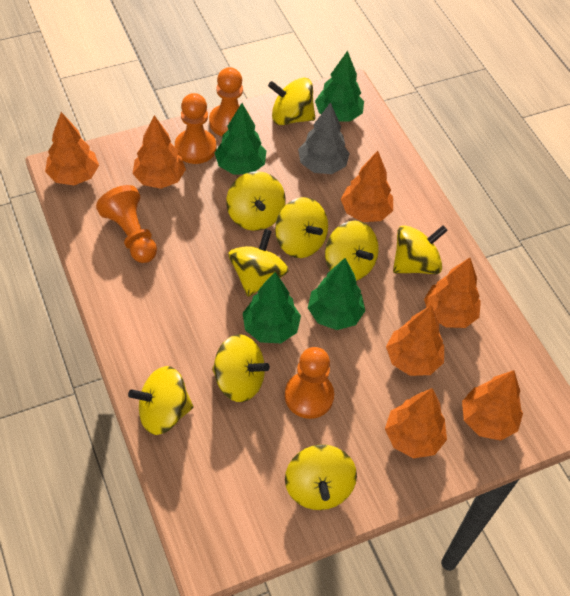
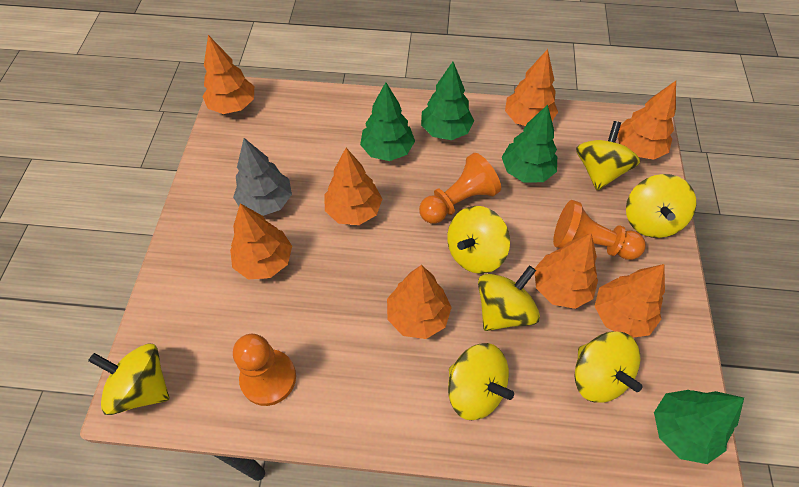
orange pawn: [96,185,157,263] [175,93,216,164] [209,67,249,137] [285,347,334,419] = 4 -> [233,334,296,406] [419,153,501,224] [553,200,646,260] = 3
orange tree: [45,112,99,185] [133,115,186,189] [341,151,393,222] [385,388,447,458] [386,306,444,376] [424,258,481,328] [462,370,523,441] = 7 -> [202,35,254,114] [230,203,292,279] [324,148,382,225] [387,265,452,339] [505,49,558,126] [534,233,598,309] [594,264,665,338] [618,81,676,160] = 8
yellow spinning top: [128,366,194,435] [212,334,270,402] [226,171,285,231] [228,229,289,297] [268,78,315,125] [275,197,328,258] [285,444,357,510] [325,221,379,281] [393,225,448,274] = 9 -> [88,344,169,415] [447,206,510,274] [448,343,514,420] [478,266,540,331] [575,331,642,403] [576,121,640,190] [626,174,696,238] = 7

